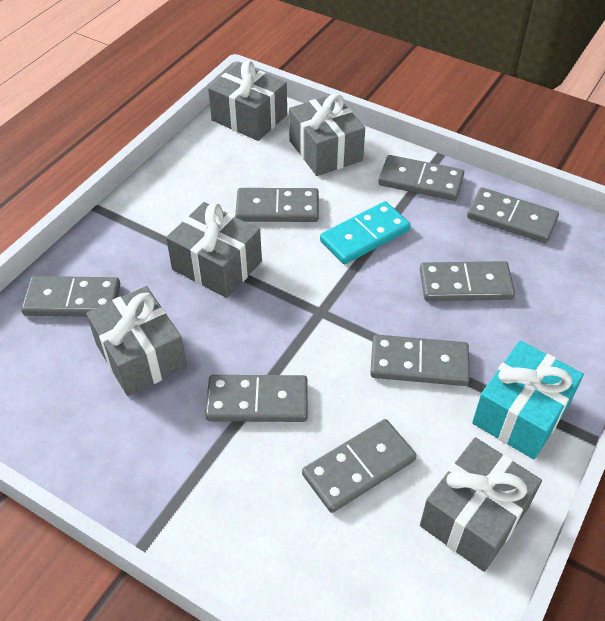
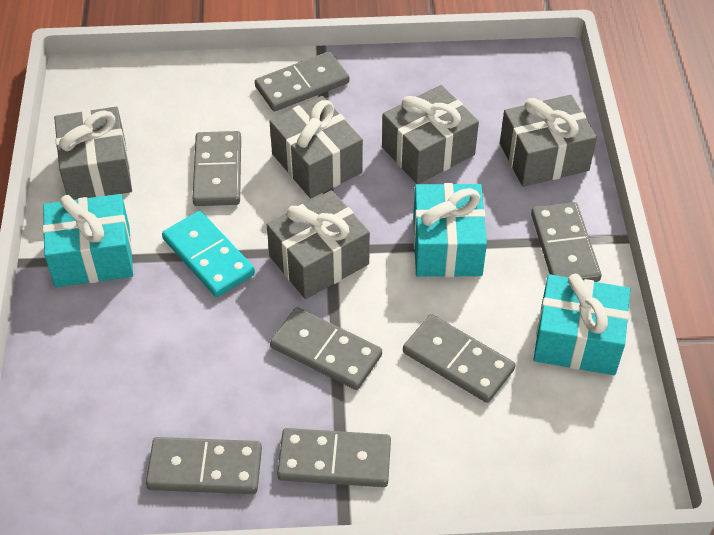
grey domino: [21,276,120,317] [205,375,308,422] [235,188,319,222] [302,419,416,513] [370,335,470,386] [379,155,464,201] [420,261,515,301] [467,187,559,243] = 8 -> [146,437,262,494] [193,131,241,206] [255,52,349,111] [270,307,382,390] [277,428,391,487] [403,314,515,403] [531,202,601,282] = 7
turquoise gift: [472,340,584,459] = 1 -> [43,194,133,287] [413,183,487,277] [533,274,630,375] = 3

